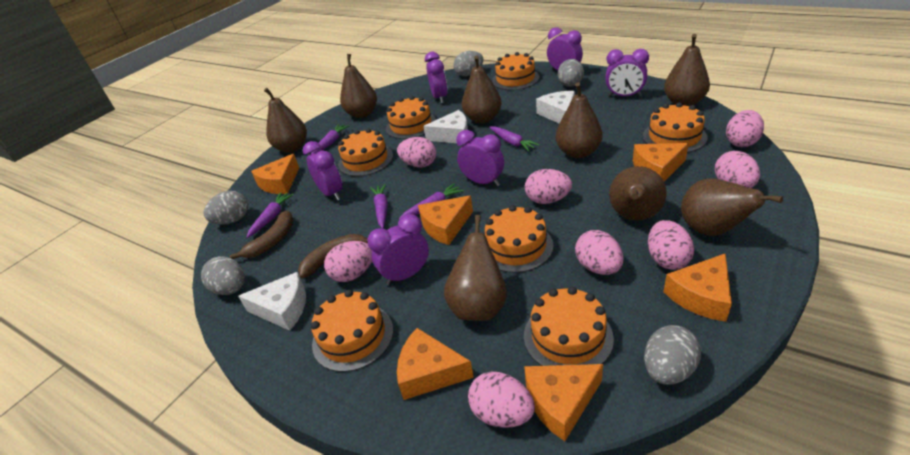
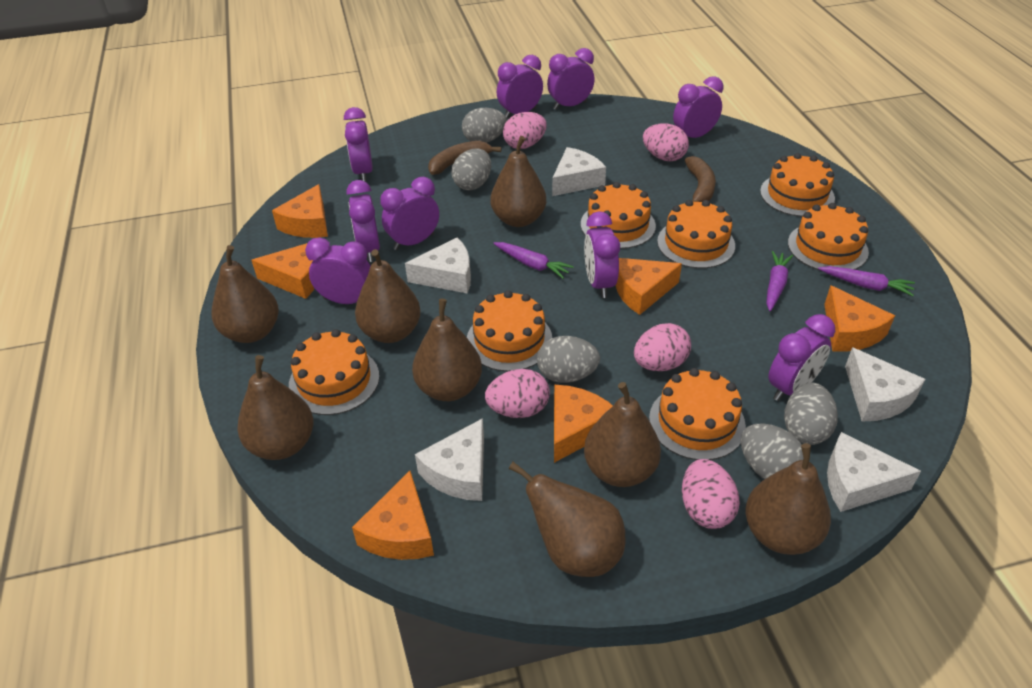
pink egg: [324,241,372,282] [397,137,436,168] [468,372,535,428] [525,169,572,204] [575,230,623,275] [648,220,694,270] [715,151,760,188] [726,110,764,147] = 8 -> [485,369,550,418] [503,112,547,149] [634,323,691,371] [643,123,689,161] [682,459,740,529] = 5
purple carrot: [247,193,294,238] [311,124,349,154] [370,184,388,228] [399,183,464,220] [489,126,539,151] = 5 -> [493,242,574,279] [766,251,793,311] [818,266,915,296] = 3
purple clock: [303,141,343,201] [367,214,429,285] [425,52,448,103] [456,130,504,186] [547,27,583,70] [605,49,649,97] = 6 -> [305,237,371,304] [344,107,373,182] [346,180,380,262] [380,177,439,250] [497,55,543,119] [547,48,595,110] [584,211,620,298] [673,76,723,138] [768,314,835,401] = 9
white cheese: [238,272,306,331] [423,110,468,143] [536,91,575,124] = 3 -> [405,238,471,293] [415,418,484,501] [552,147,606,196] [827,432,921,512] [845,347,925,422] = 5

